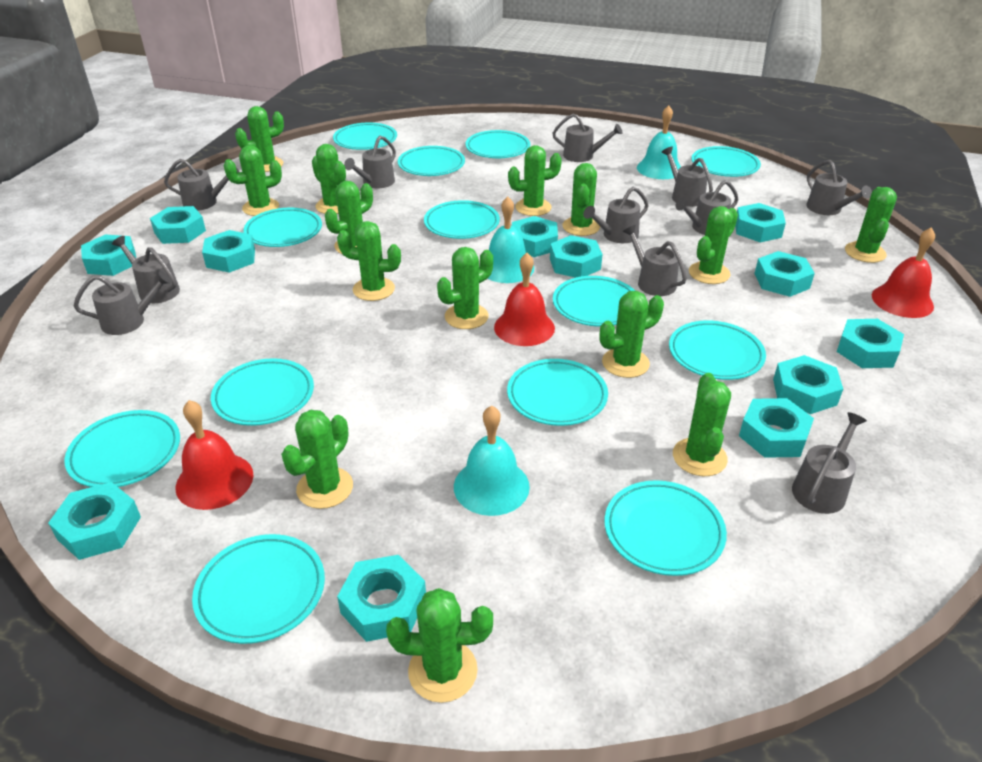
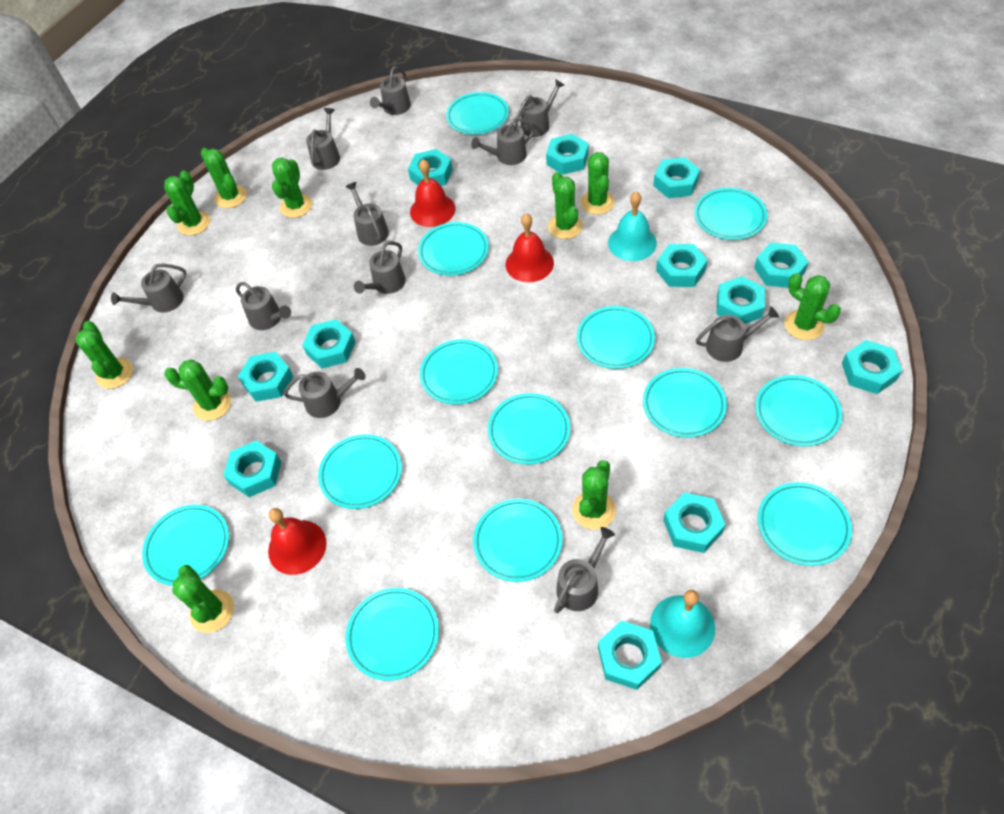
green cactus: [223,145,282,216] [235,106,284,172] [281,410,353,509] [312,144,346,214] [325,181,373,254] [337,221,401,301] [386,588,493,703] [437,247,493,329] [508,145,562,216] [562,163,600,236] [599,291,664,378] [673,373,731,476] [689,206,738,284] [845,187,897,263] = 14 -> [75,321,133,389] [164,170,210,235] [164,360,231,421] [172,565,234,633] [201,148,247,208] [272,157,312,218] [548,172,583,239] [572,460,616,530] [580,152,615,215] [784,273,841,340] = 10
turquoise bell: [454,406,530,516] [487,197,534,283] [637,105,681,179] = 3 -> [608,191,657,261] [650,590,715,658] = 2

